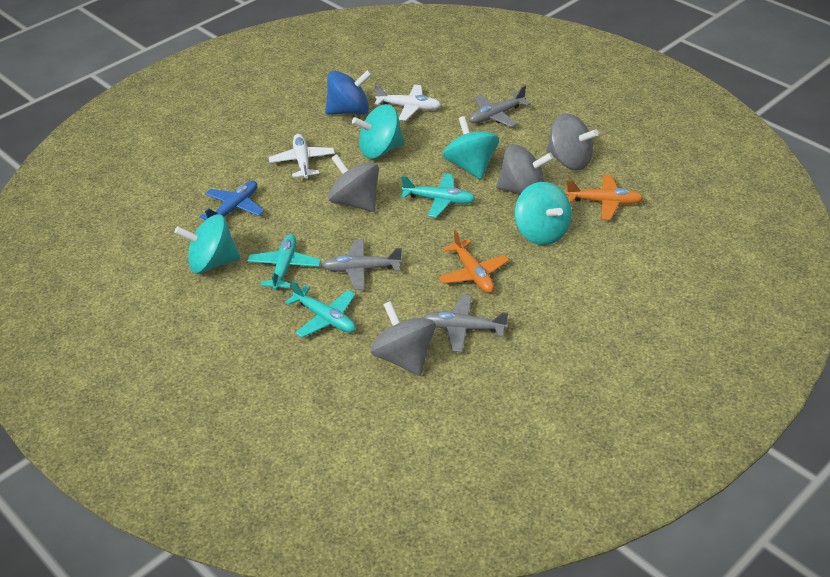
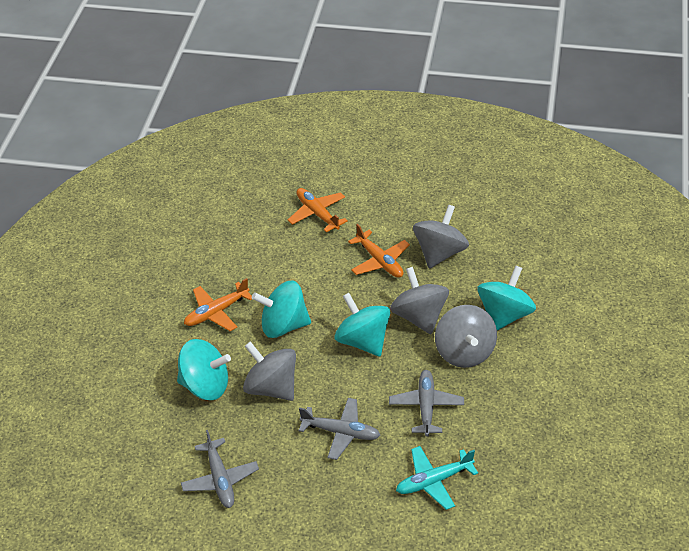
blue plane: [199,181,264,220] = 1 -> none = 0
blue spinning top: [325,70,372,115] = 1 -> none = 0
orange plane: [438,230,509,293] [566,175,643,220] = 2 -> [184,278,252,331] [288,188,348,233] [348,224,410,278] = 3
turquoise plane: [247,234,321,290] [285,280,356,338] [401,173,475,218] = 3 -> [396,446,478,510] = 1
white plane: [269,134,335,179] [374,84,441,121] = 2 -> none = 0

